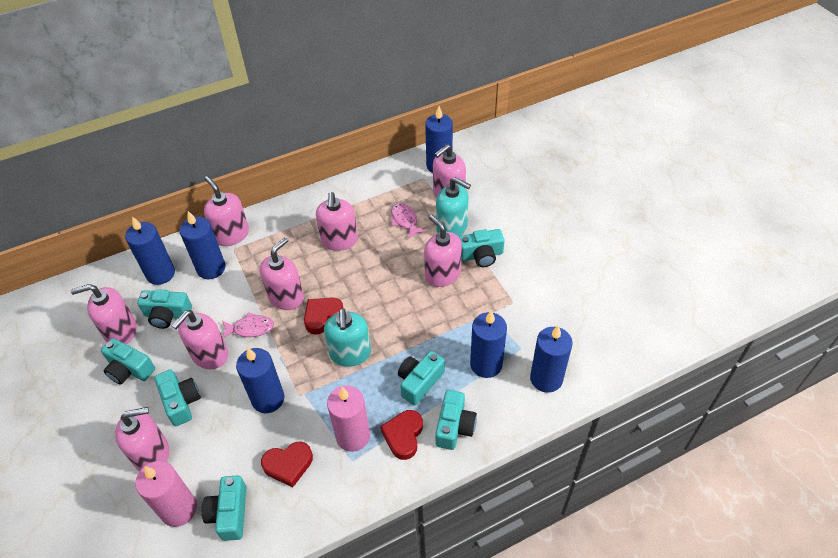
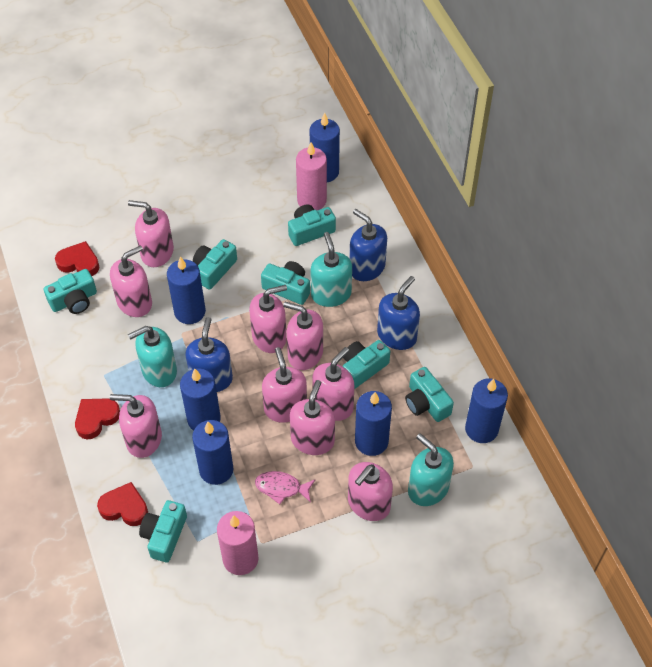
blue soap dispenser: none = 0 -> [185,317,233,392] [349,209,387,281] [377,276,420,350] = 3
pink fish: [222,312,274,338] [391,203,427,240] = 2 -> [255,471,315,505] = 1
pink soap dispenser: [71,284,137,344] [115,407,169,472] [172,310,228,369] [204,176,249,246] [260,237,304,310] [316,192,358,251] [424,215,462,287] [433,144,466,198] = 8 -> [110,245,152,317] [110,394,162,458] [128,200,174,267] [249,285,287,353] [262,347,307,423] [283,302,323,370] [290,380,335,455] [312,347,354,421] [348,462,393,521] = 9
turquoise soap dispenser: [324,308,371,367] [436,177,471,237] = 2 -> [128,326,177,387] [310,232,352,307] [408,433,454,506] = 3

